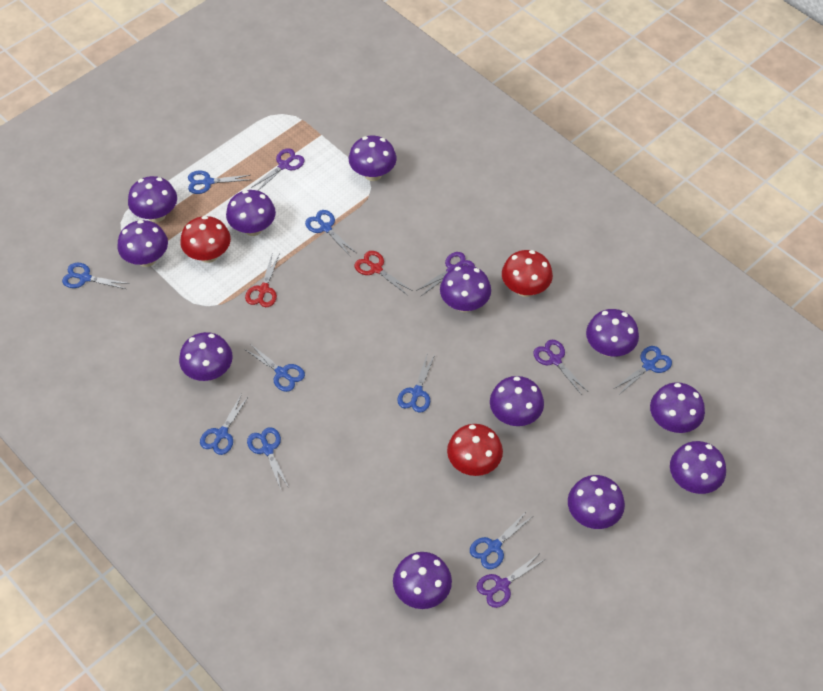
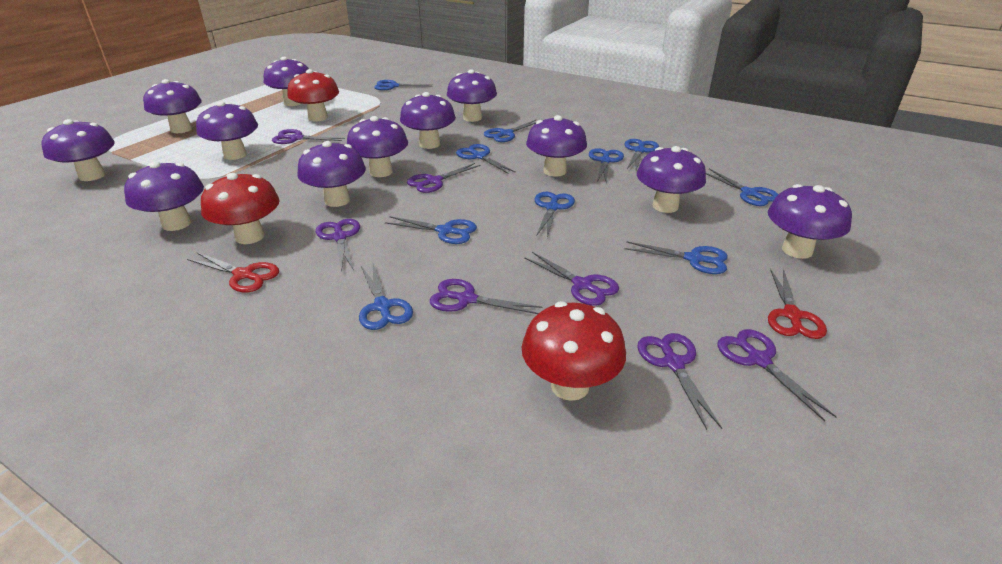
blue scissors: [62,262,130,289] [188,171,250,194] [200,394,249,455] [244,344,305,392] [247,427,289,489] [305,210,356,256] [397,352,435,412] [470,511,533,569] [614,346,672,394] = 9 -> [359,264,413,330] [374,80,432,90] [385,216,477,244] [456,144,516,174] [484,120,536,142] [535,192,575,238] [589,148,624,184] [624,241,728,274] [625,139,659,170] [706,169,778,206] = 10
purple scissors: [251,148,305,191] [416,252,475,296] [477,553,546,608] [533,340,587,395] = 4 -> [272,129,345,144] [316,219,360,272] [407,163,481,193] [430,279,543,314] [524,252,619,306] [637,333,722,430] [717,329,837,421] = 7

